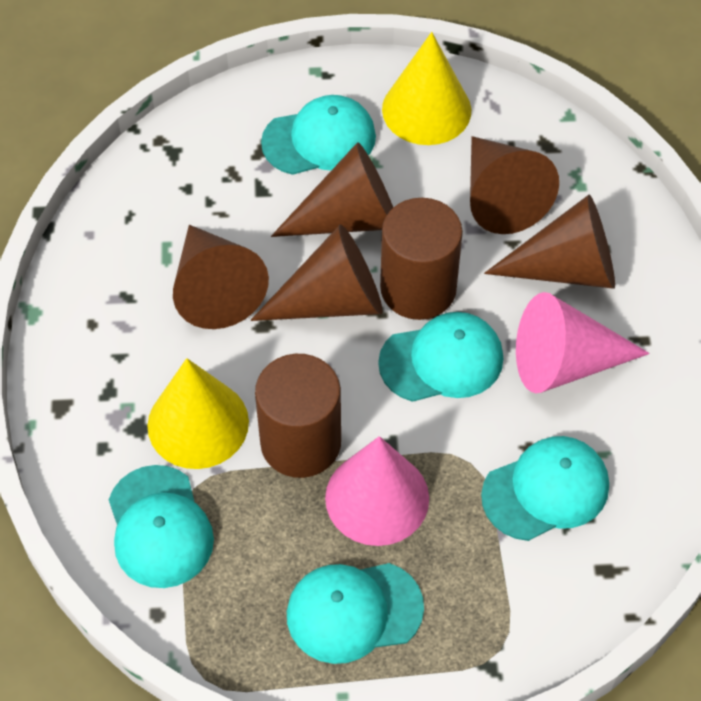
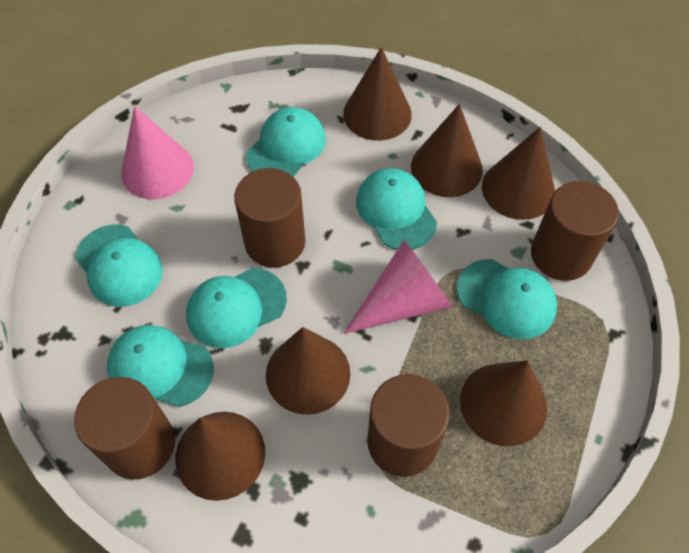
brown cone: [173,225,269,329] [251,224,382,321] [271,142,393,237] [470,136,559,234] [484,194,615,289] = 5 -> [175,412,265,501] [266,327,350,415] [343,47,412,141] [411,104,483,197] [460,360,547,446] [482,127,555,220] = 6
brown cylinder: [255,354,341,478] [380,198,463,320] = 2 -> [74,377,175,480] [234,168,305,268] [367,374,450,477] [531,181,619,281] = 4
turquoise cap: [109,465,214,588] [261,95,376,175] [287,563,424,664] [378,312,503,402] [481,436,609,541] = 5 -> [75,225,163,307] [107,325,214,407] [186,268,287,348] [246,107,326,177] [356,168,437,250] [457,259,557,339] = 6
yellow cone: [148,358,249,469] [382,32,471,145] = 2 -> none = 0

